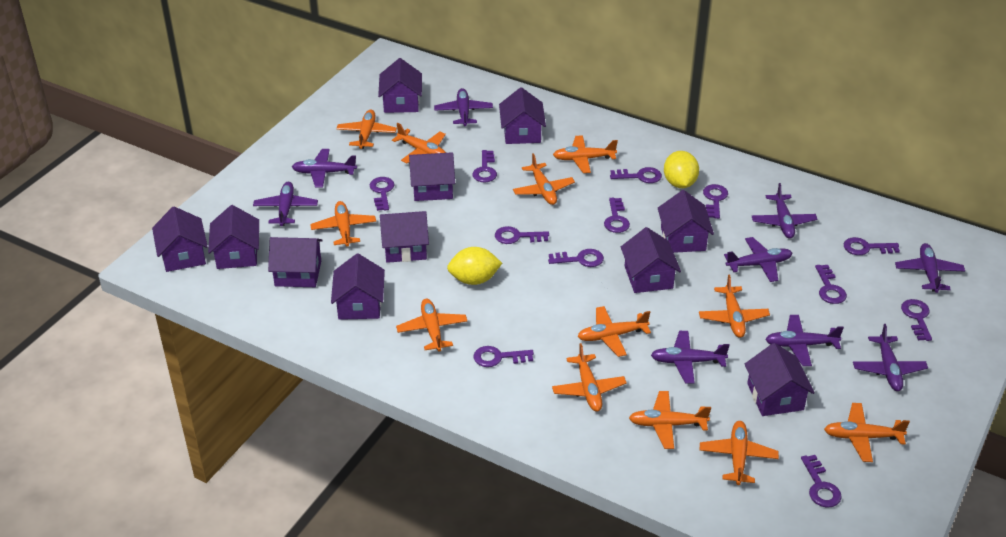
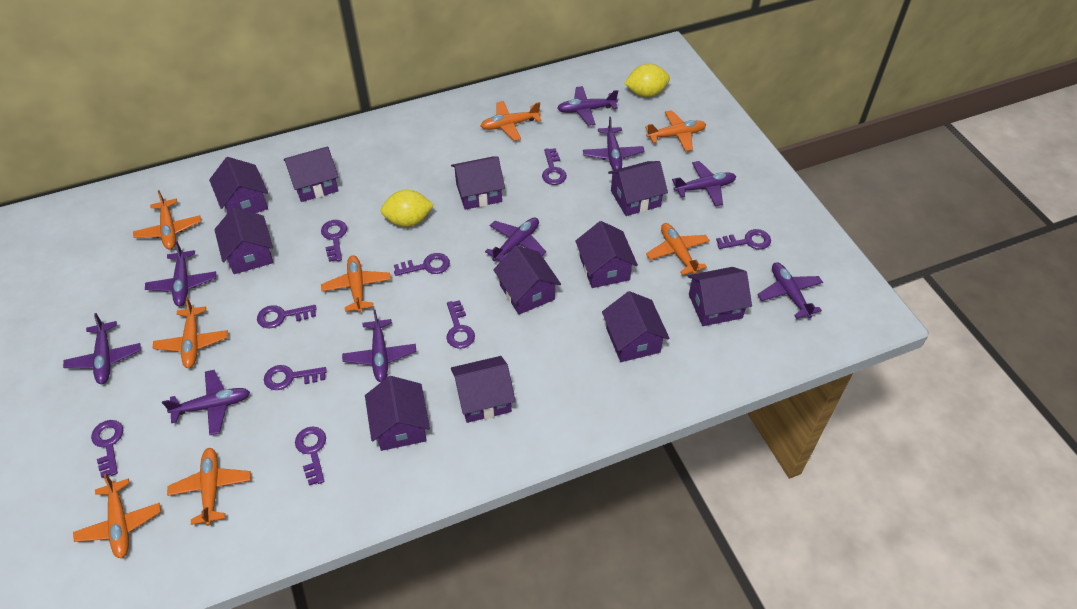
orange plane: [310,201,376,247] [336,110,397,149] [392,123,446,163] [396,299,467,352] [513,153,575,205] [552,343,627,411] [553,135,618,173] [577,306,651,357] [629,391,711,449] [699,275,770,338] [700,421,779,485] [824,403,910,462] = 12 -> [73,473,161,559] [133,190,201,249] [153,297,228,368] [167,448,251,526] [321,255,391,312] [481,101,542,141] [645,110,706,151] [646,223,710,275] = 8
purple key: [370,177,394,211] [472,150,497,183] [473,346,534,367] [495,226,549,244] [548,249,604,267] [604,198,630,233] [610,167,662,183] [703,184,728,219] [801,455,842,508] [815,265,847,304] [844,237,900,255] [901,299,932,341] = 12 -> [91,420,123,478] [257,305,317,328] [264,365,327,390] [295,426,326,486] [321,220,347,262] [394,253,450,276] [446,300,475,349] [542,148,567,185] [716,229,771,250] = 9

